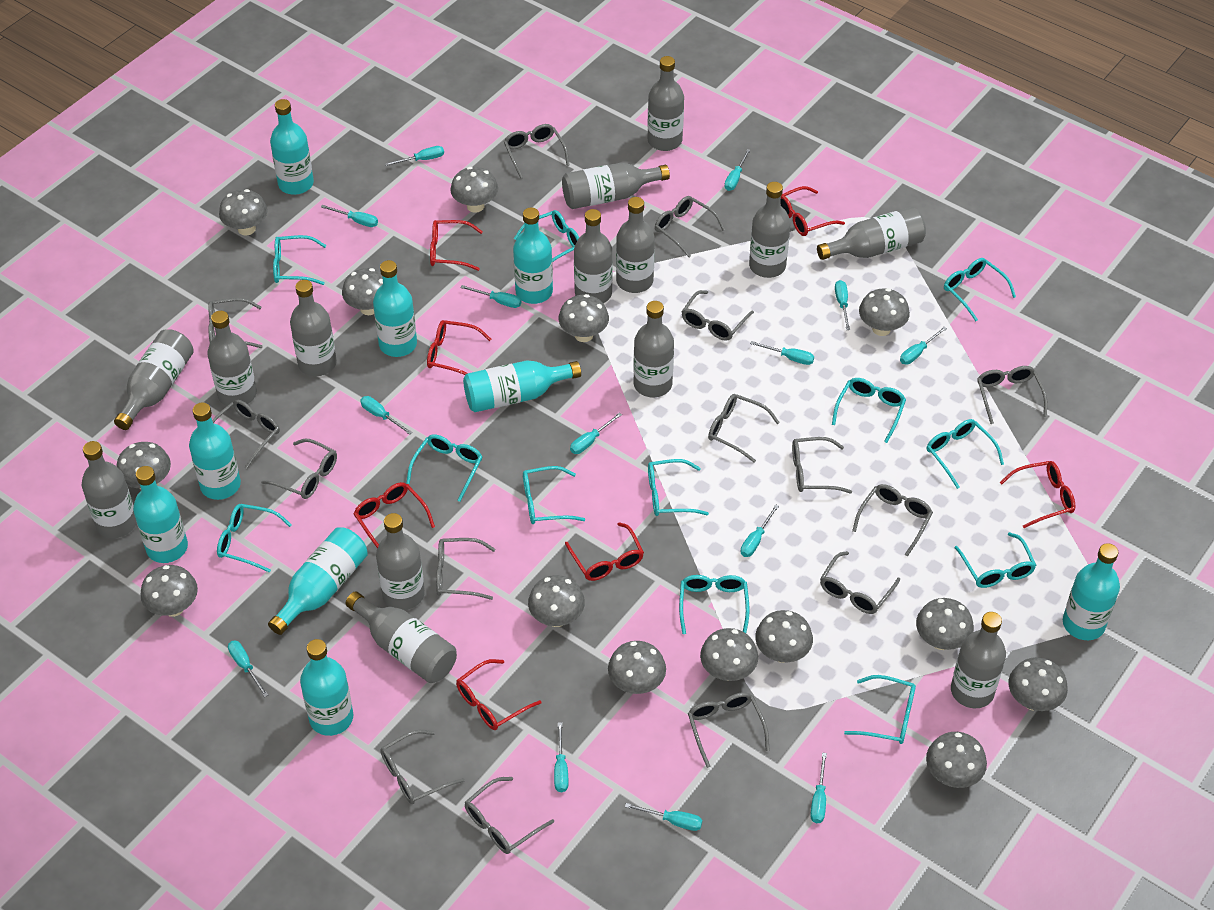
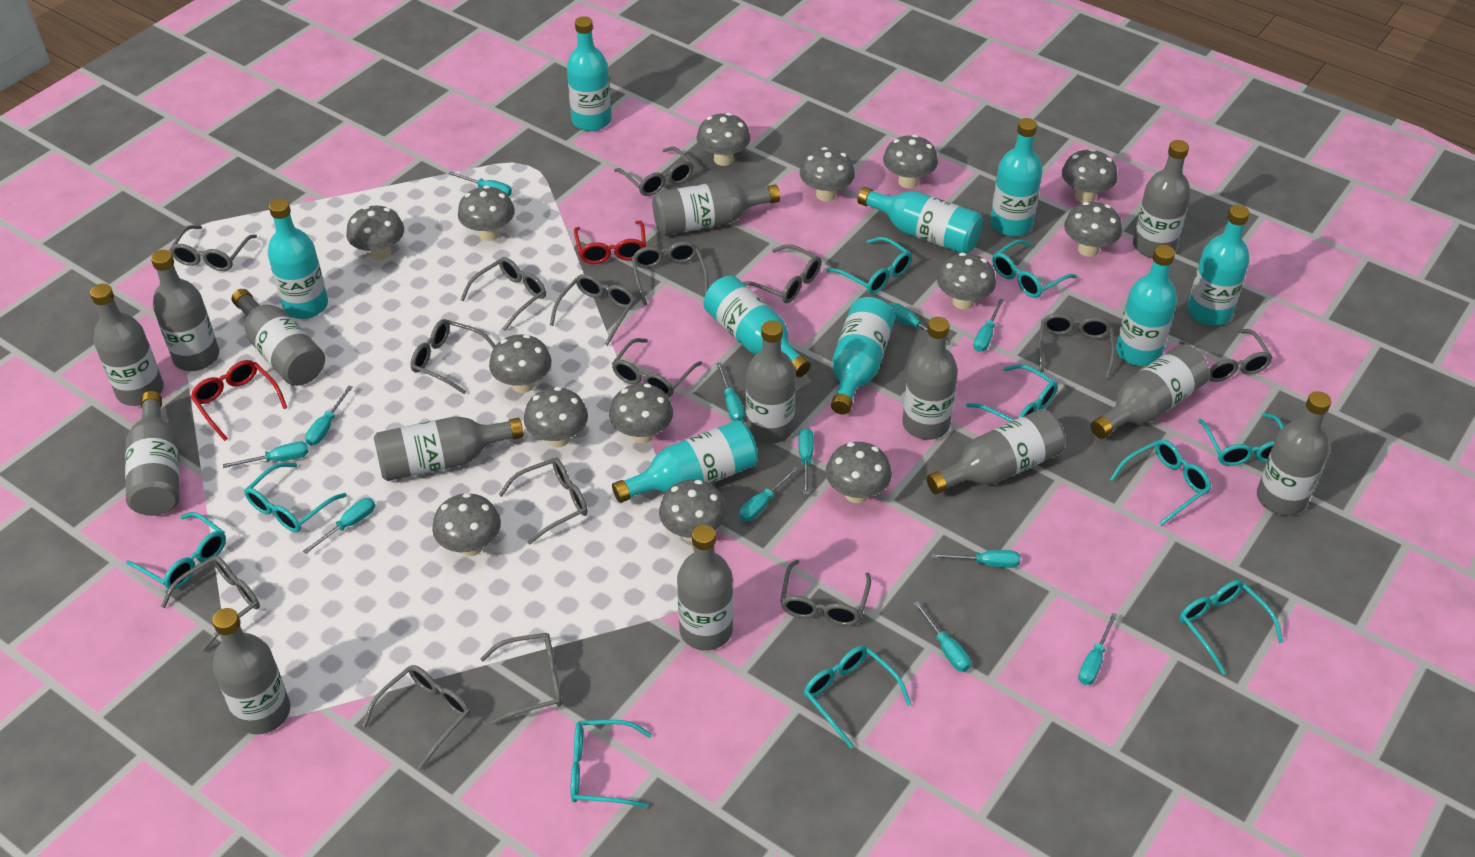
red glasses: [354,482,435,548] [427,320,491,375] [430,220,483,271] [456,659,541,730] [565,522,644,581] [780,186,845,236] [1000,461,1075,528] = 7 -> [190,360,287,441] [574,221,646,264] = 2
turquoise glasses: [217,504,292,573] [273,235,326,285] [406,435,483,502] [514,210,579,262] [523,466,585,524] [648,459,709,516] [679,575,750,634] [832,378,906,443] [844,675,916,744] [927,419,1004,489] [944,258,1016,321] [954,532,1036,588] = 12 -> [126,512,226,589] [244,462,347,532] [571,720,652,808] [804,646,911,749] [826,237,912,294] [966,364,1058,422] [992,239,1077,298] [1110,439,1211,526] [1180,580,1283,675] [1198,413,1284,466] = 10
turquoise screwdriver: [228,641,268,697] [321,205,378,227] [360,396,412,435] [385,146,444,166] [461,285,522,308] [554,722,569,792] [570,412,622,454] [625,803,702,831] [724,149,750,191] [741,504,779,557] [750,341,814,365] [810,753,827,823] [835,280,850,330] [900,327,947,364] = 14 -> [223,442,308,468] [303,498,375,554] [305,386,353,446] [448,171,512,196] [717,362,745,421] [739,467,798,522] [798,428,814,495] [889,303,952,345] [913,601,971,672] [931,550,1020,568] [973,299,1004,352] [1078,613,1117,685] = 12

